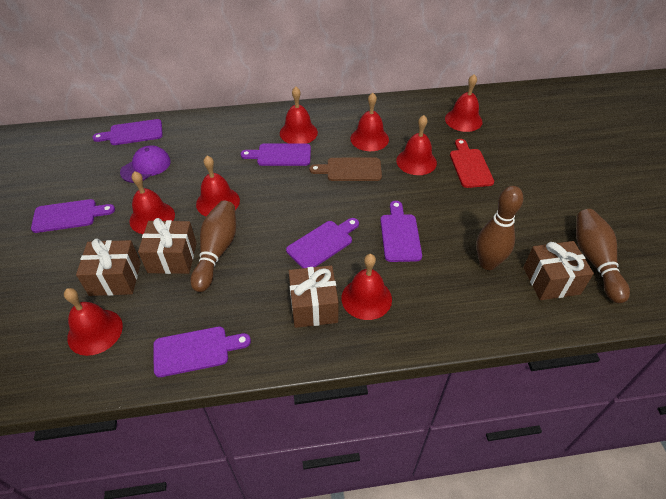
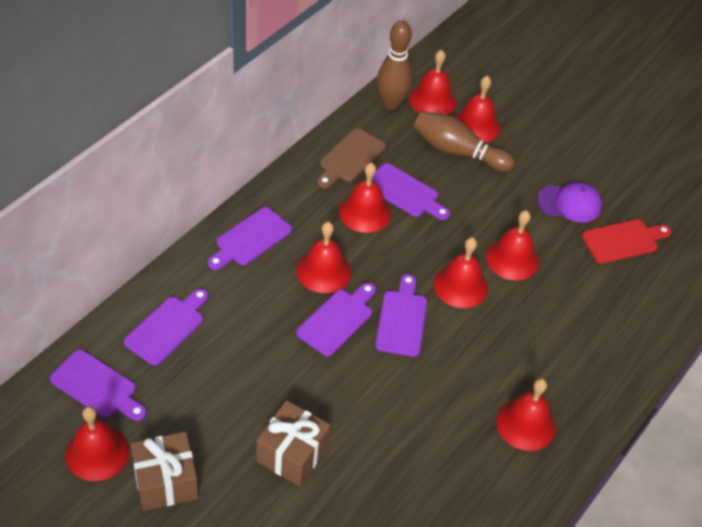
brown bowling pin: [190,200,236,292] [476,186,523,270] [576,209,630,303] = 3 -> [377,21,412,110] [414,111,515,172] = 2
brown gift: [76,238,141,296] [138,218,197,274] [289,265,339,328] [523,241,594,300] = 4 -> [130,432,198,511] [256,401,331,486] = 2

